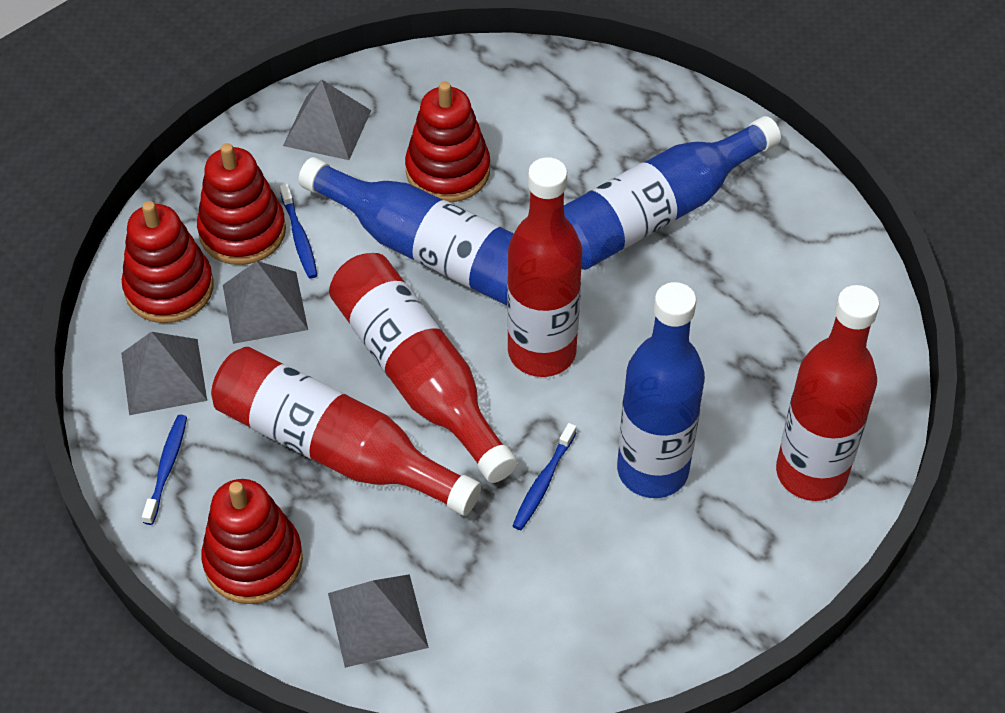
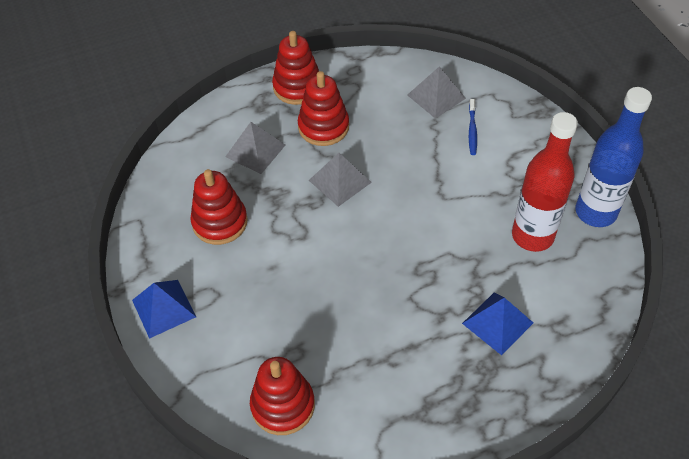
blue bottle: [298,157,514,306] [564,116,781,270] [617,282,705,498] = 3 -> [575,87,652,227] = 1
blue pyramid: none = 0 -> [132,280,196,339] [462,292,533,355] = 2
blue toothbrush: [142,415,187,525] [280,184,317,278] [512,423,576,530] = 3 -> [469,99,477,155] = 1
grey pyramid: [121,332,207,415] [223,261,308,344] [283,79,371,160] [328,574,429,668] = 4 -> [225,122,285,174] [309,153,372,207] [408,66,466,119] = 3
red bottle: [211,347,481,516] [329,253,518,483] [507,157,582,377] [776,285,879,501] = 4 -> [512,112,578,252] = 1

